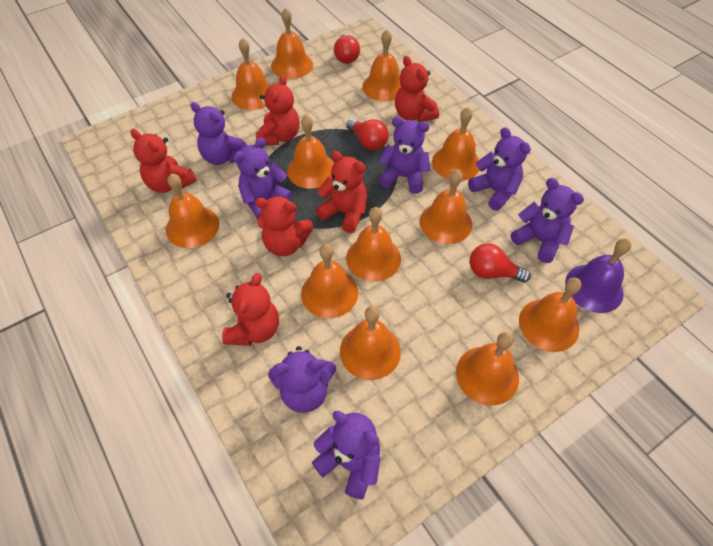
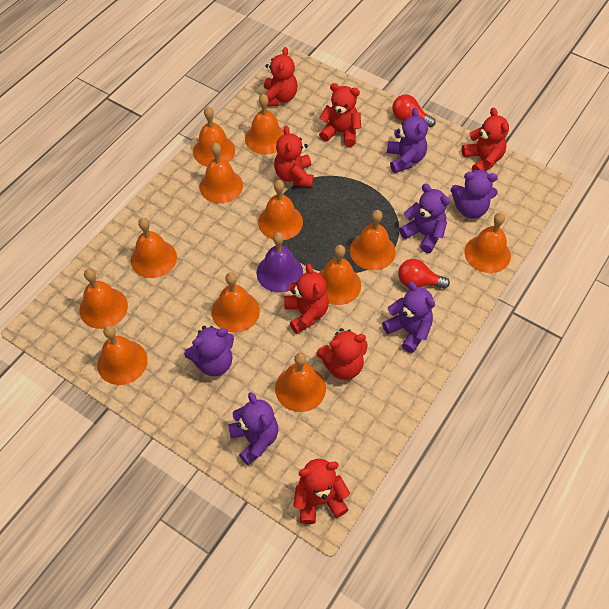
purple teddy bear: [191,102,247,165] [234,138,293,220] [268,346,336,413] [311,411,380,500] [378,117,430,194] [468,127,531,211] [511,178,584,263] = 7 -> [184,326,234,376] [228,392,278,465] [382,282,435,353] [387,108,428,173] [399,184,450,253] [451,169,498,218] = 6
red light bulb: [334,34,360,64] [346,119,389,150] [470,243,531,283] = 3 -> [392,94,436,127] [398,259,450,289] = 2
red teddy bear: [131,129,197,193] [222,273,279,346] [255,196,313,256] [256,75,300,145] [316,151,367,233] [395,56,439,122] = 6 -> [264,47,297,106] [274,126,314,187] [284,264,329,334] [293,459,350,524] [317,328,368,380] [319,83,361,147] [462,108,509,171] = 7

